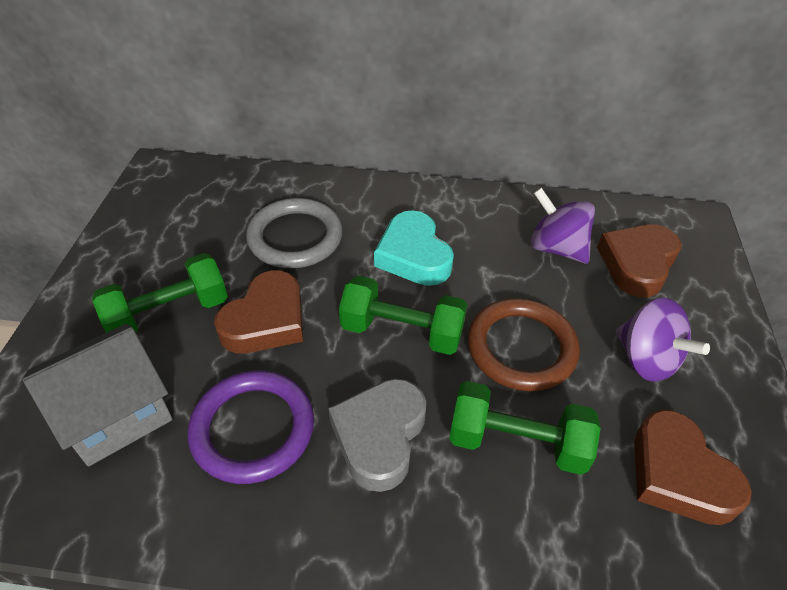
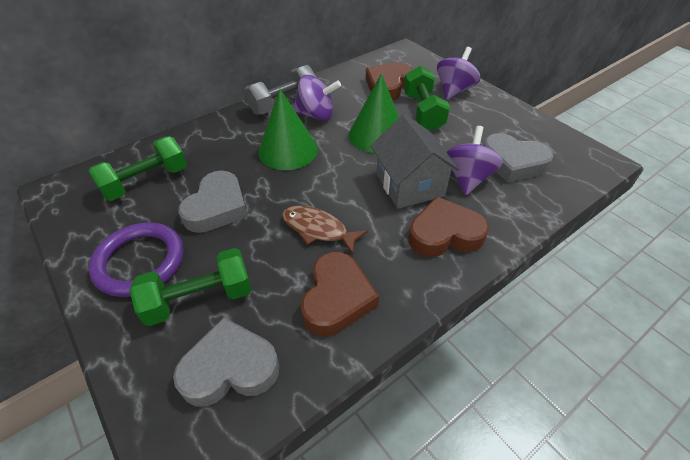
brown fish: none = 0 -> [282,206,368,255] = 1
brown ring: [468,298,580,391] = 1 -> none = 0
green cone: none = 0 -> [258,89,318,170] [349,73,399,153] = 2
grey dumbbell: none = 0 -> [245,65,317,115] = 1
grey heart: [328,379,426,492] = 1 -> [173,318,279,407] [178,171,248,233] [483,133,553,183] = 3
grey ring: [246,198,343,268] = 1 -> none = 0
purple spinning top: [530,188,595,264] [615,298,710,382] = 2 -> [293,75,341,120] [437,47,480,100] [447,126,503,195] = 3
turquoise heart: [374,210,454,286] = 1 -> none = 0

